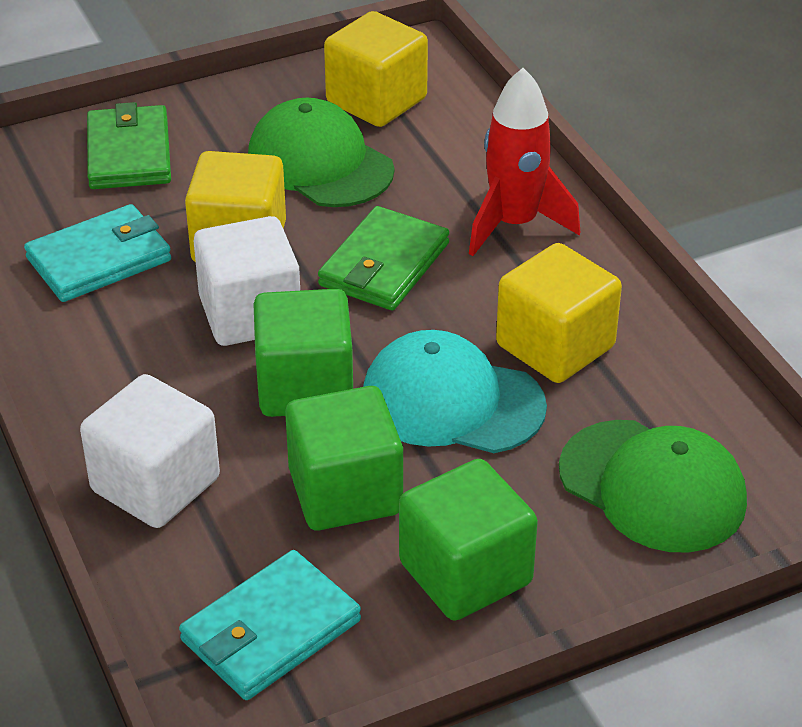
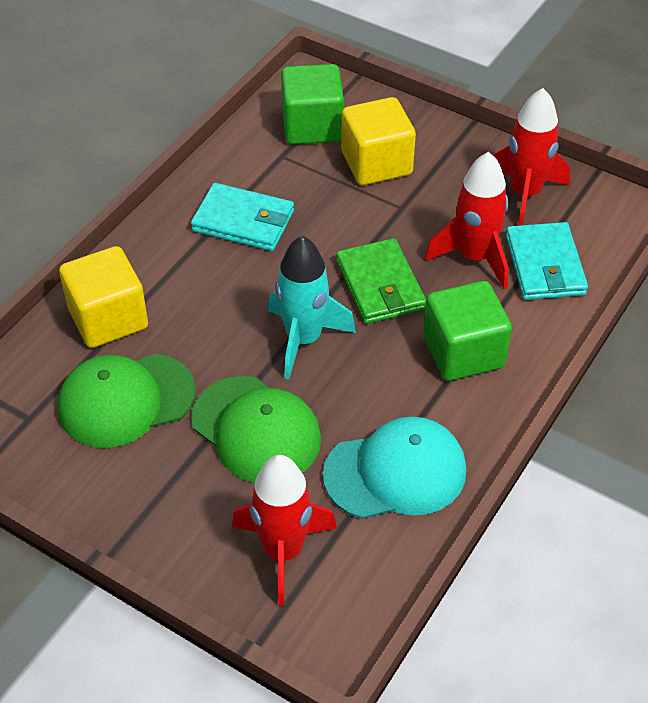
green cube: [254,289,353,417] [285,386,403,530] [399,459,538,621] = 3 -> [281,64,344,145] [423,281,512,381] = 2
green wallet: [87,102,171,189] [318,206,449,311] = 2 -> [336,238,426,324] = 1
red rocket: [469,68,580,256] = 1 -> [232,455,337,606] [425,152,509,289] [493,88,570,226] = 3
turquoise rocket: none = 0 -> [268,236,356,380] = 1
white cube: [80,374,220,528] [194,216,300,346] = 2 -> none = 0
yellow cube: [185,151,286,262] [324,11,428,127] [496,243,622,383] = 3 -> [59,246,148,348] [341,97,416,185] = 2

